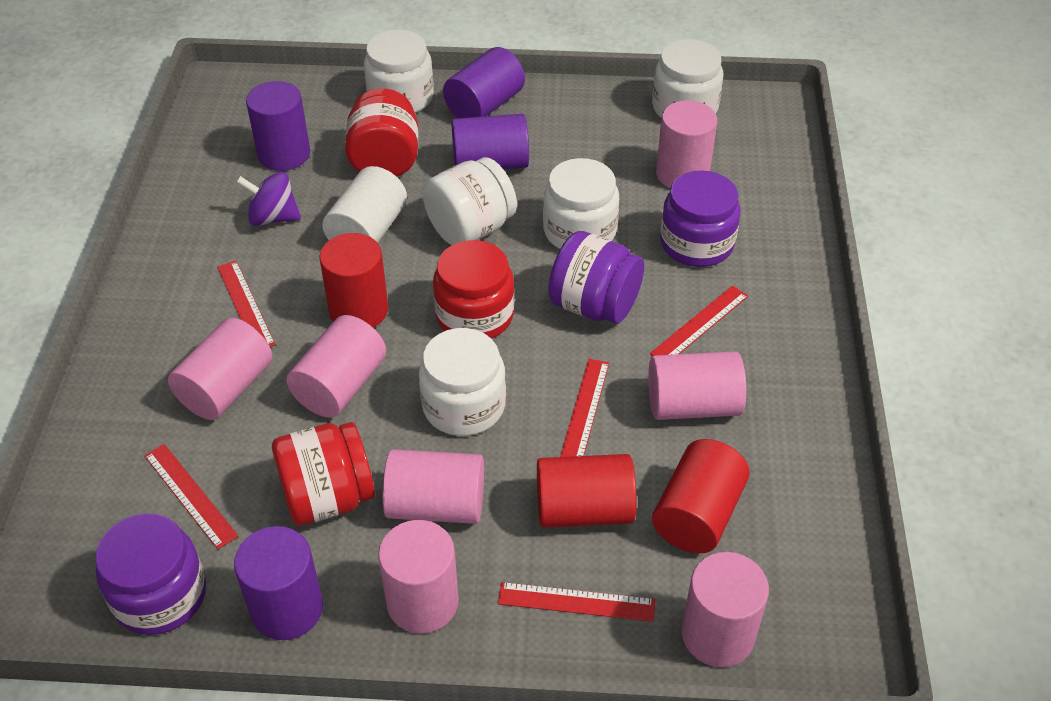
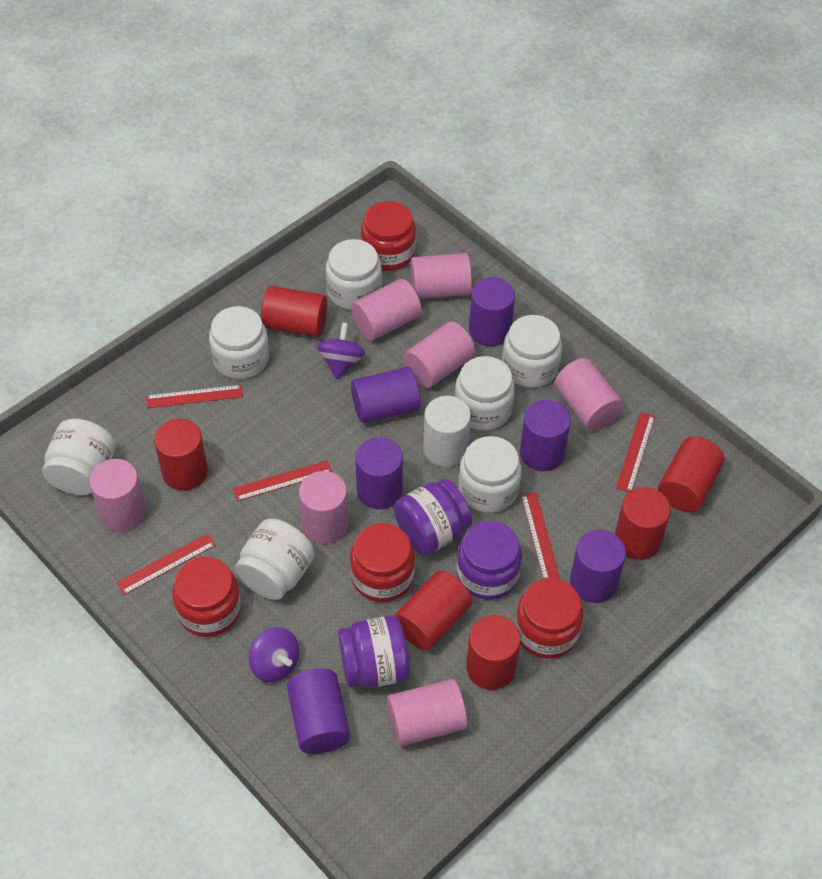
purple cylinder: [234,526,323,640] [246,81,310,171] [443,47,525,118] [452,114,529,170] = 4 -> [287,668,350,754] [351,367,421,423] [356,437,403,509] [469,277,515,346] [520,400,571,471] [570,530,626,603] = 6
purple spinning top: [236,171,301,226] = 1 -> [249,627,299,682] [317,322,365,379] = 2
red cylinder: [319,233,388,328] [537,454,637,528] [652,439,750,553] = 3 -> [154,419,208,490] [261,286,327,337] [395,571,472,651] [466,615,521,690] [615,487,671,560] [658,437,725,512] = 6
red jar: [272,422,375,526] [345,88,418,177] [433,240,515,339] = 3 -> [172,557,241,637] [350,523,415,602] [361,201,416,271] [515,578,583,659] = 4
white jar: [364,30,434,113] [419,328,506,436] [423,157,517,245] [543,158,619,249] [652,39,723,118] = 5 -> [42,419,116,495] [209,306,269,379] [235,519,315,600] [326,239,382,310] [454,356,515,430] [458,436,522,513] [502,315,562,388] = 7

